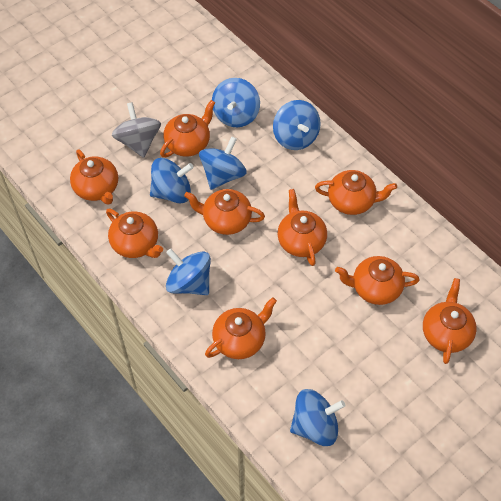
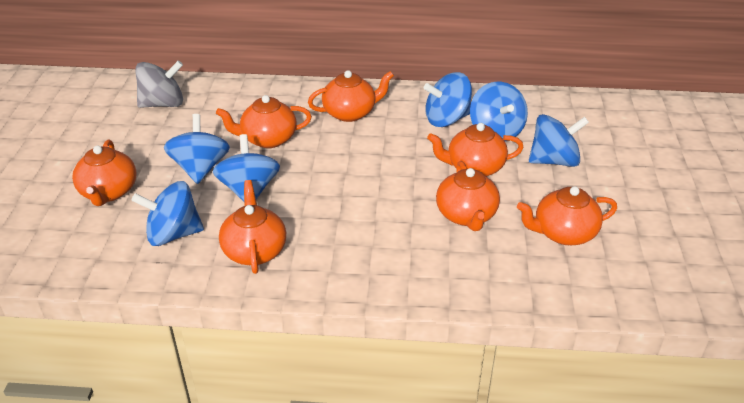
orange teapot: [70,150,118,205] [106,209,163,258] [160,100,215,157] [184,189,265,235] [205,297,277,359] [277,189,327,266] [315,170,397,215] [335,256,420,305] [423,278,477,364] = 9 -> [72,139,136,206] [216,95,312,148] [219,180,286,274] [308,70,394,122] [427,123,524,176] [436,161,500,231] [517,186,617,245] = 7

